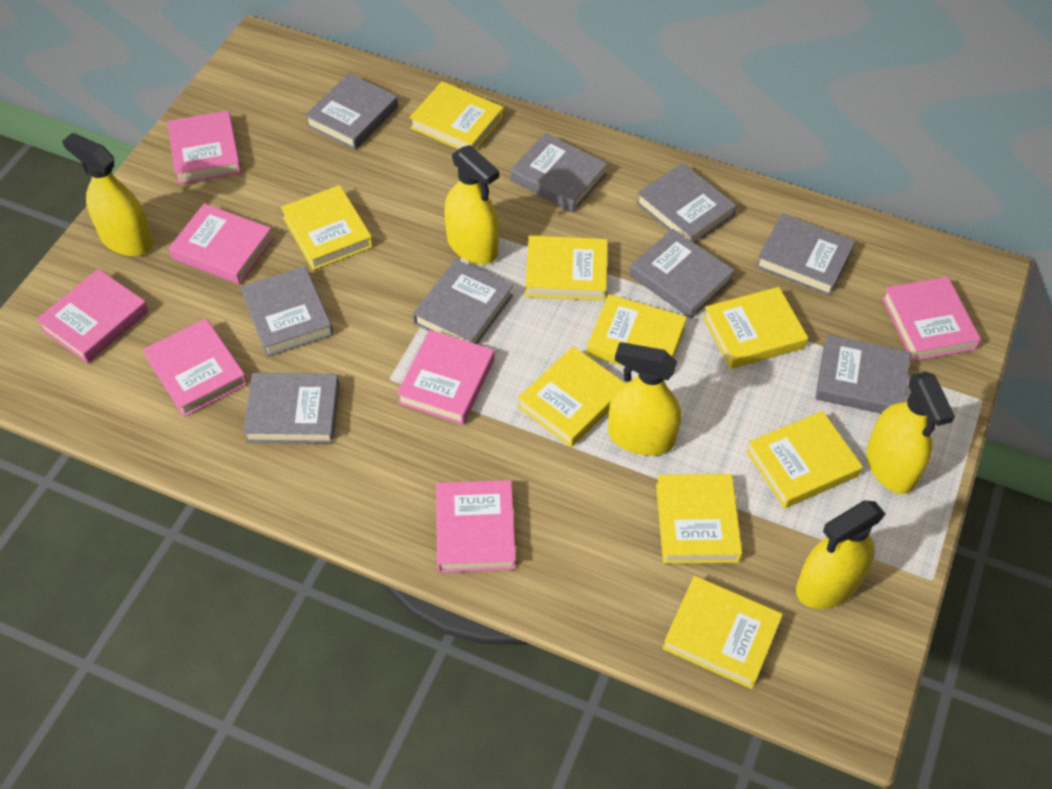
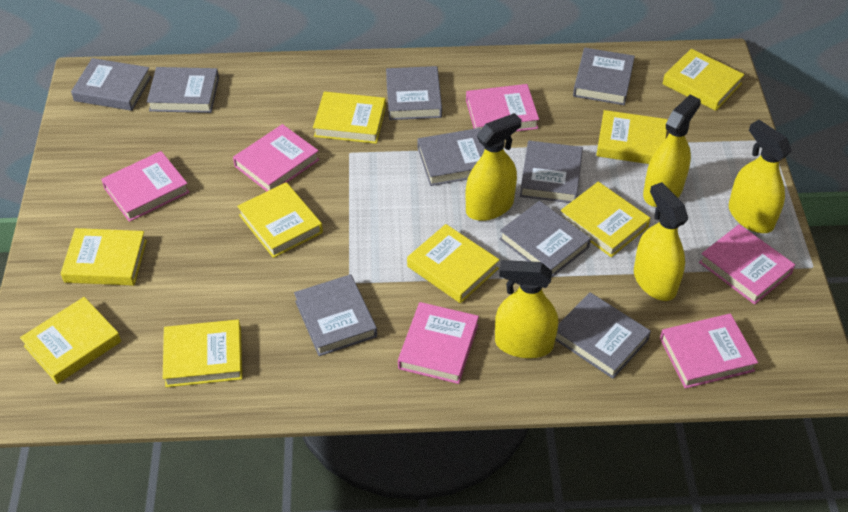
pink book: [36,269,149,363] [143,319,247,417] [167,111,241,184] [169,203,274,284] [397,330,494,425] [436,480,516,573] [882,277,981,361] = 7 -> [101,151,189,222] [233,124,319,191] [398,302,479,384] [466,84,539,132] [660,314,758,389] [699,224,795,305] = 6

